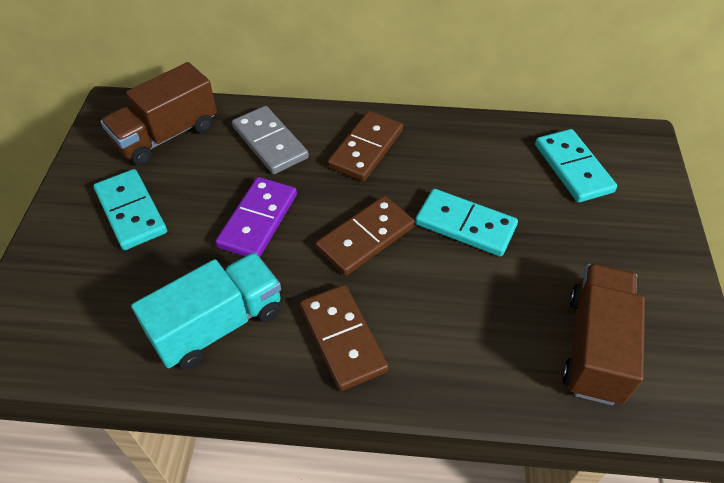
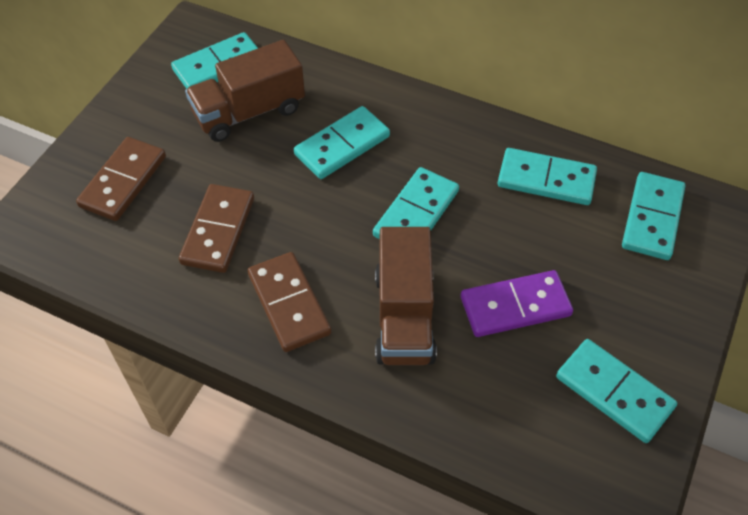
grey domino: [232,106,309,174] = 1 -> none = 0
turquoise domino: [94,169,167,250] [415,189,518,257] [535,129,617,203] = 3 -> [171,32,258,89] [294,106,390,179] [373,167,459,239] [498,148,597,205] [556,339,677,443] [622,172,685,260] = 6
turquoise truck: [131,252,281,370] = 1 -> none = 0

